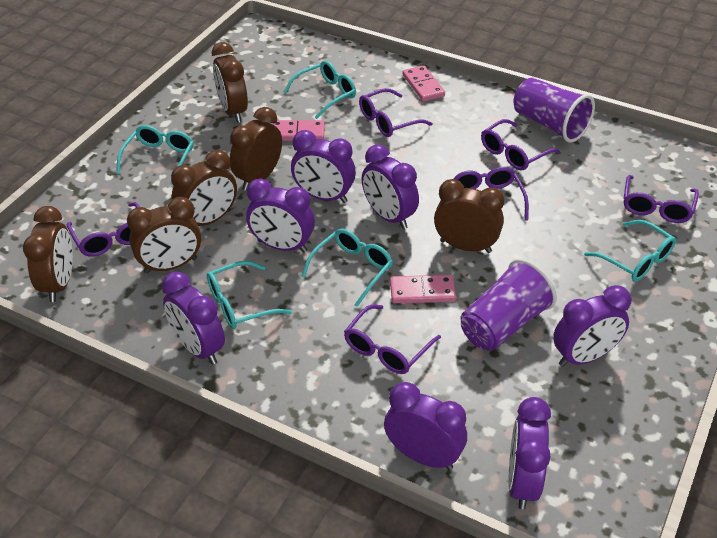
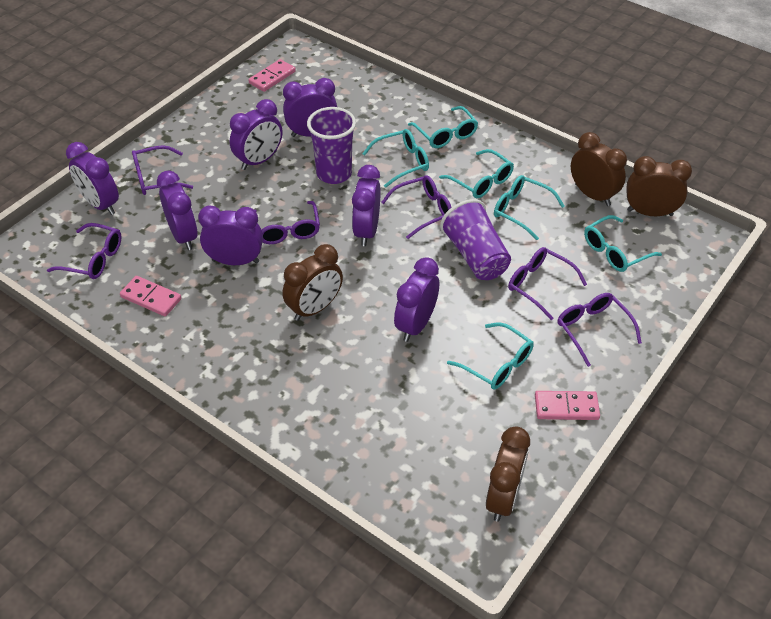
brown clock: [23,206,73,302] [127,197,201,273] [171,150,237,226] [212,42,248,123] [230,107,282,191] [434,179,504,253] = 6 -> [282,244,343,321] [486,426,530,522] [571,132,627,206] [627,156,692,216] = 4
turquoise glasses: [116,125,194,185] [207,261,292,329] [284,60,356,119] [301,229,393,307] [584,220,676,281] = 5 -> [362,129,429,188] [408,106,478,148] [439,149,514,198] [447,322,534,390] [494,175,564,240] [584,215,662,272] = 6

